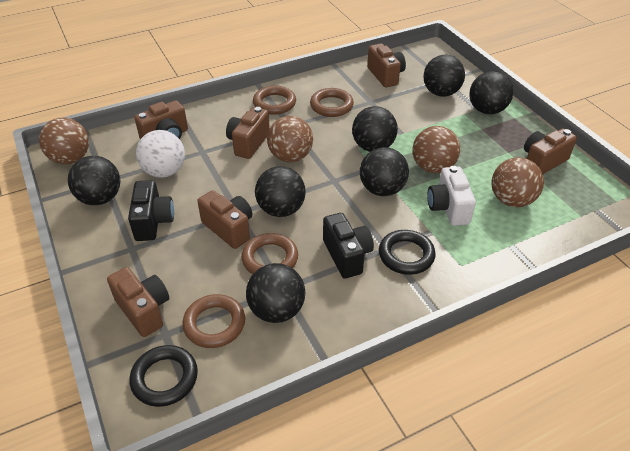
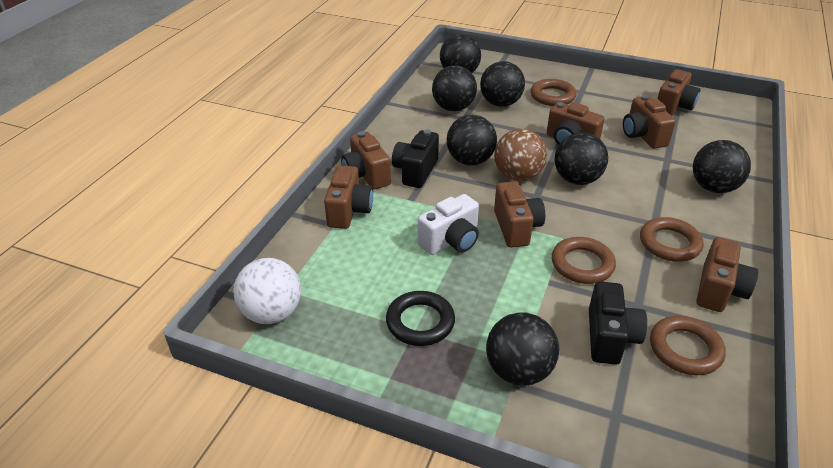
black ring: [129,345,198,407] [379,230,436,275] = 2 -> [386,291,455,346] = 1
brown ball: [39,118,89,164] [267,116,313,162] [413,126,460,173] [491,157,544,207] = 4 -> [494,129,547,181] = 1
brown camera: [107,267,169,337] [134,101,188,139] [197,190,252,249] [226,107,270,159] [367,43,406,88] [524,128,577,174] = 6 -> [324,166,373,229] [341,131,391,190] [494,182,545,247] [547,102,605,145] [623,95,676,149] [657,69,700,116] [696,237,758,312] = 7

